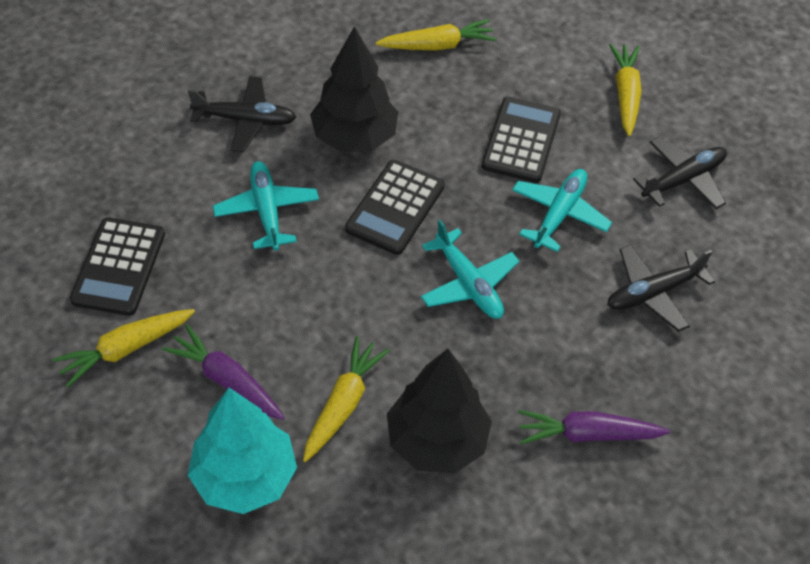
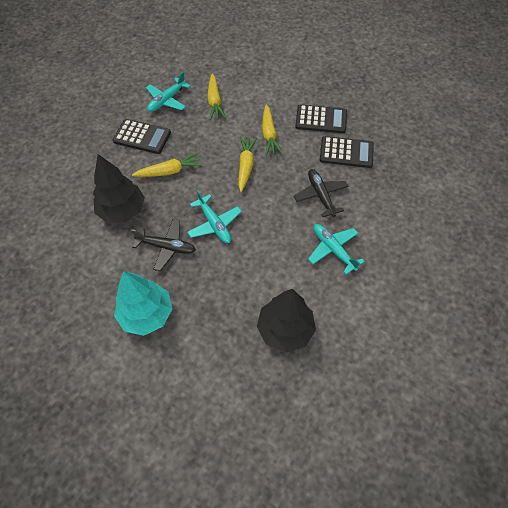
black plane: [188,76,296,152] [607,245,715,332] [633,136,727,209] = 3 -> [131,219,196,271] [294,169,348,217] = 2
purple carrot: [162,325,285,420] [518,410,670,444] = 2 -> none = 0

